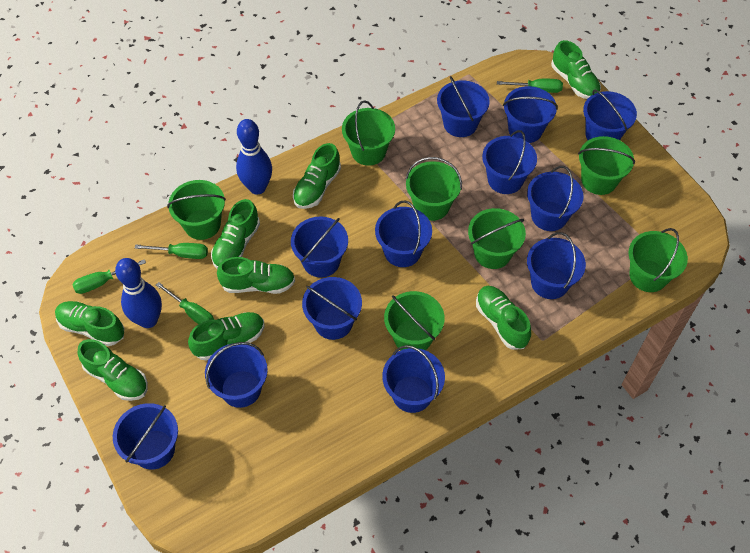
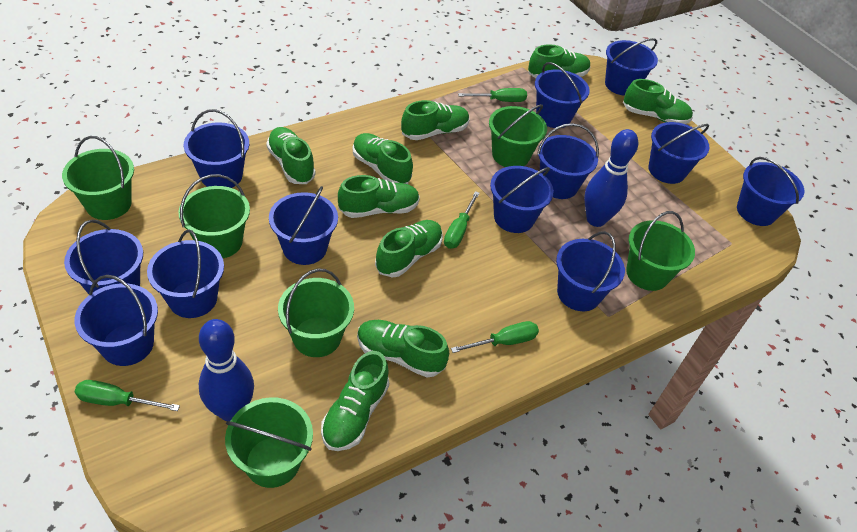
green bucket: [167,180,226,240] [342,100,395,166] [384,291,445,350] [405,157,462,221] [468,208,526,269] [578,136,635,195] [629,228,688,292] = 7 -> [62,136,134,220] [178,174,250,258] [225,397,313,488] [278,268,354,357] [489,104,547,167] [626,211,695,291] = 6
green shoe: [55,301,124,346] [78,339,148,401] [188,312,264,360] [211,199,260,269] [217,257,295,294] [293,143,341,209] [476,286,531,350] [551,40,601,99] = 8 -> [266,127,316,184] [321,351,389,451] [338,175,420,218] [353,133,413,184] [357,320,449,378] [375,220,443,277] [401,100,470,140] [528,44,590,78] [623,79,693,124] = 9

